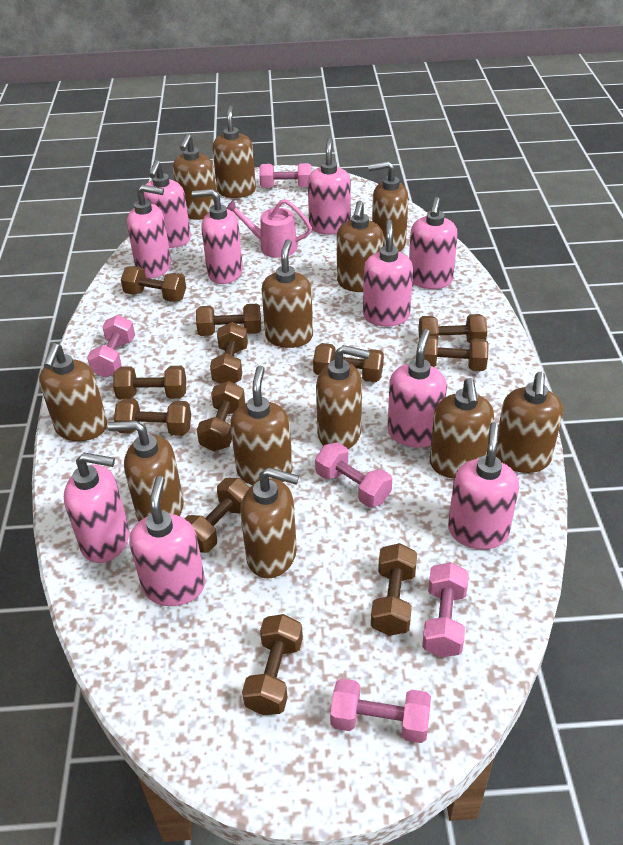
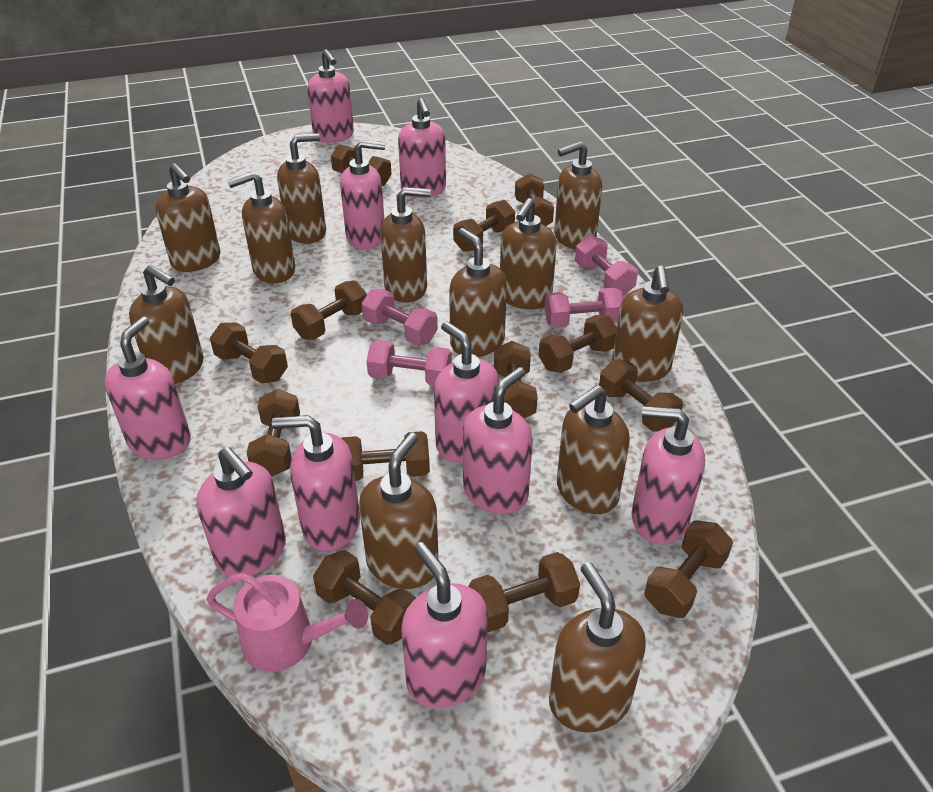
brown dumbbell: [113,366,186,400] [114,399,191,436] [121,266,186,302] [184,478,250,553] [196,304,261,336] [197,381,245,451] [210,322,248,384] [242,614,303,715] [313,343,384,382] [371,543,417,636] [418,314,487,343] [424,336,489,371] = 12 -> [210,322,288,383] [247,389,300,477] [291,280,367,340] [313,550,416,645] [331,144,392,186] [341,431,430,481] [453,200,515,252] [469,552,580,632] [494,341,538,418] [515,173,554,226] [538,315,617,373] [599,359,683,431] [644,521,733,618] = 13
pink dumbbell: [87,315,135,378] [259,163,312,188] [315,442,392,508] [330,678,431,743] [422,562,469,657] = 5 -> [361,289,438,345] [367,340,452,386] [545,288,623,328] [575,235,638,296] = 4

